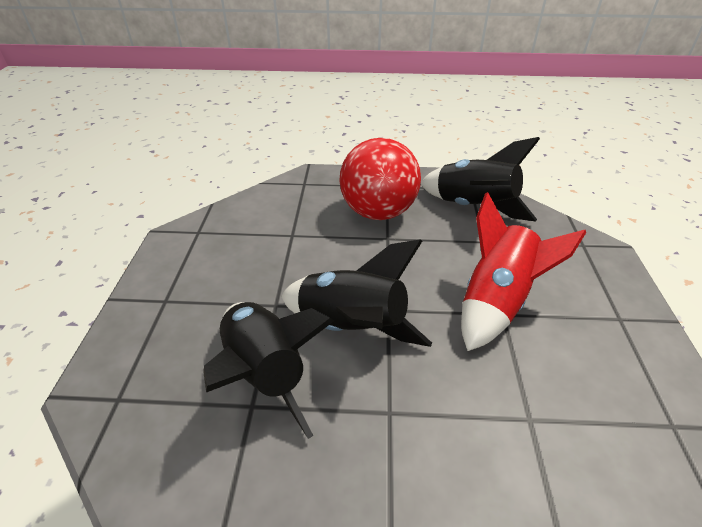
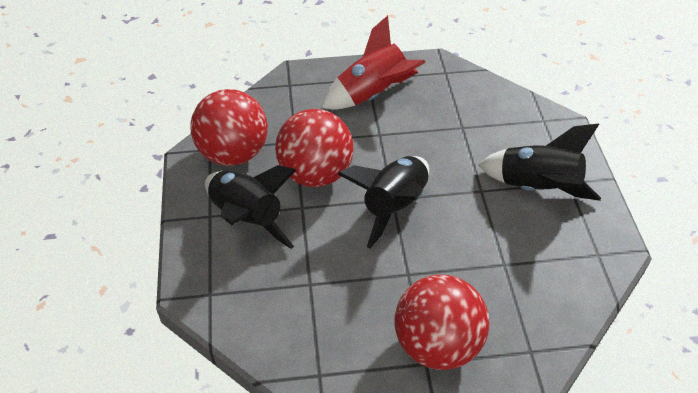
red ball: [339,138,421,220] = 1 -> [191,89,268,166] [275,109,354,187] [394,274,489,370] = 3

